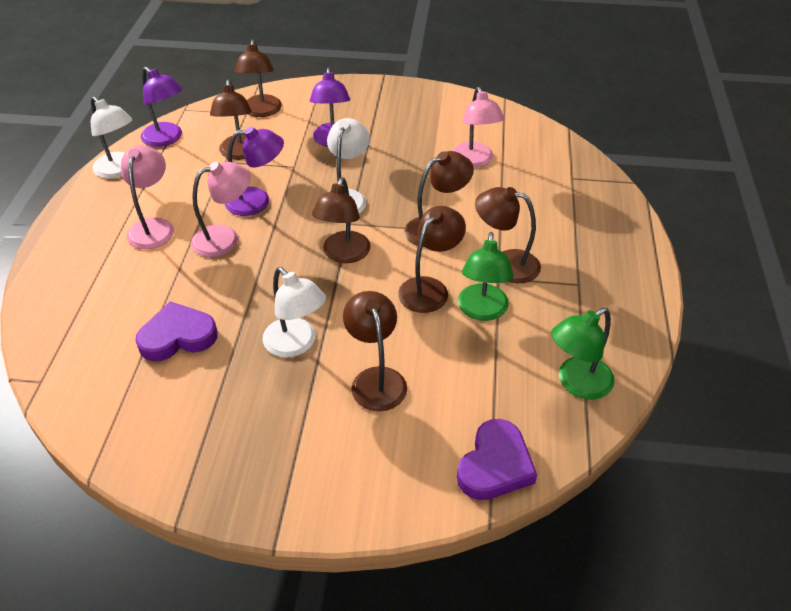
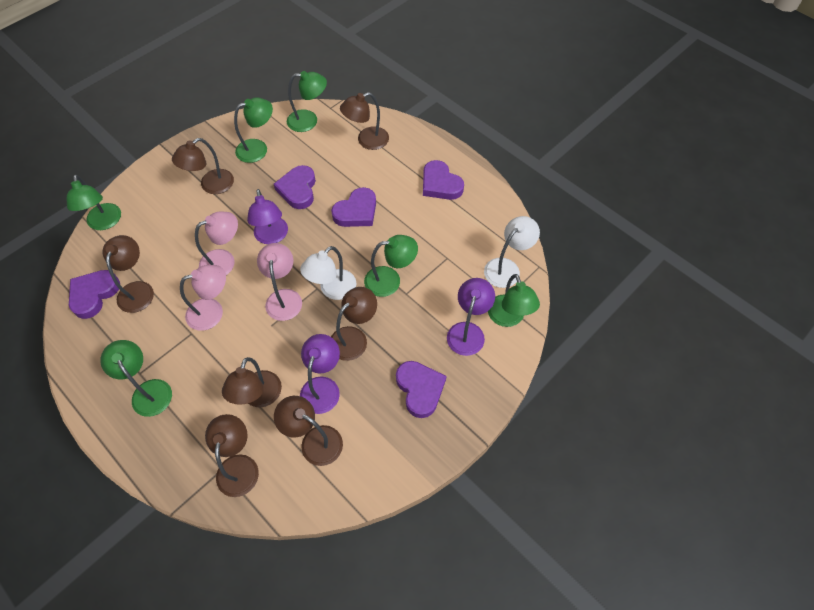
green lamp: [458,232,514,321] [551,308,615,400] = 2 -> [67,175,121,230] [100,340,172,417] [234,97,273,163] [287,71,327,132] [364,235,418,297] [488,274,540,327] = 6
purple heart: [135,301,218,361] [457,419,537,500] = 2 -> [69,270,120,319] [274,165,316,209] [331,187,376,227] [396,361,446,418] [423,160,464,200] = 5
white lamp: [91,96,133,179] [263,267,326,357] [327,118,370,214] = 3 -> [300,246,356,300] [484,216,540,288] = 2

